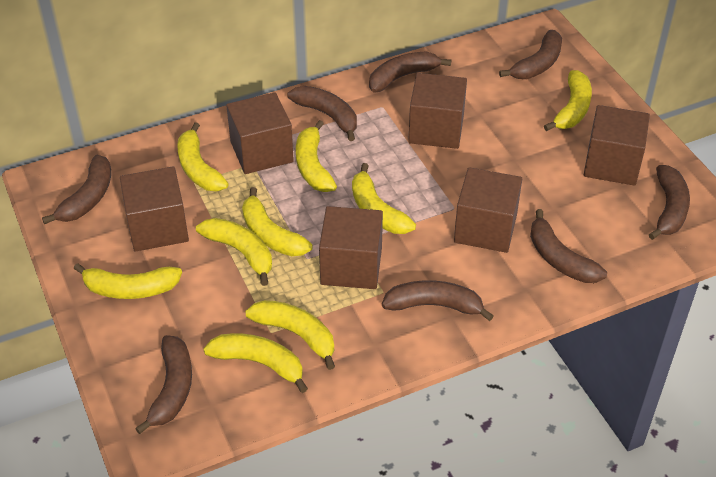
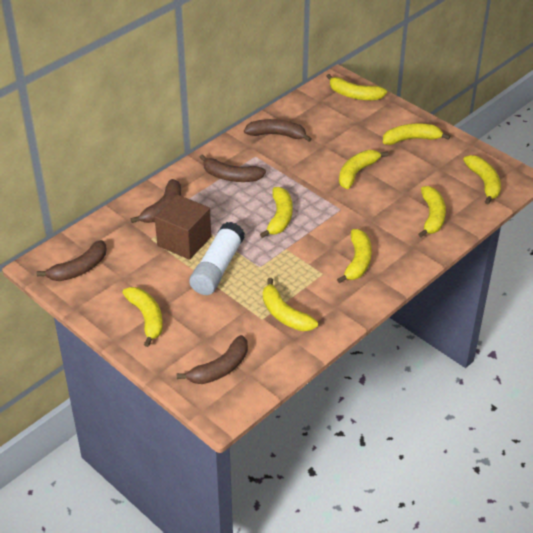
brown banana: [42,155,111,224] [135,335,192,434] [287,86,357,141] [369,51,451,92] [382,280,494,321] [499,30,562,79] [530,209,607,283] [649,165,690,240] = 8 -> [37,240,107,281] [131,179,181,223] [177,335,248,384] [200,154,266,182] [244,119,312,142] = 5
brown cube: [120,166,189,252] [226,92,294,174] [319,206,383,289] [408,73,467,149] [454,167,522,253] [584,105,650,186] = 6 -> [155,195,211,260] = 1
white glue stick: none = 0 -> [189,222,245,295] = 1

